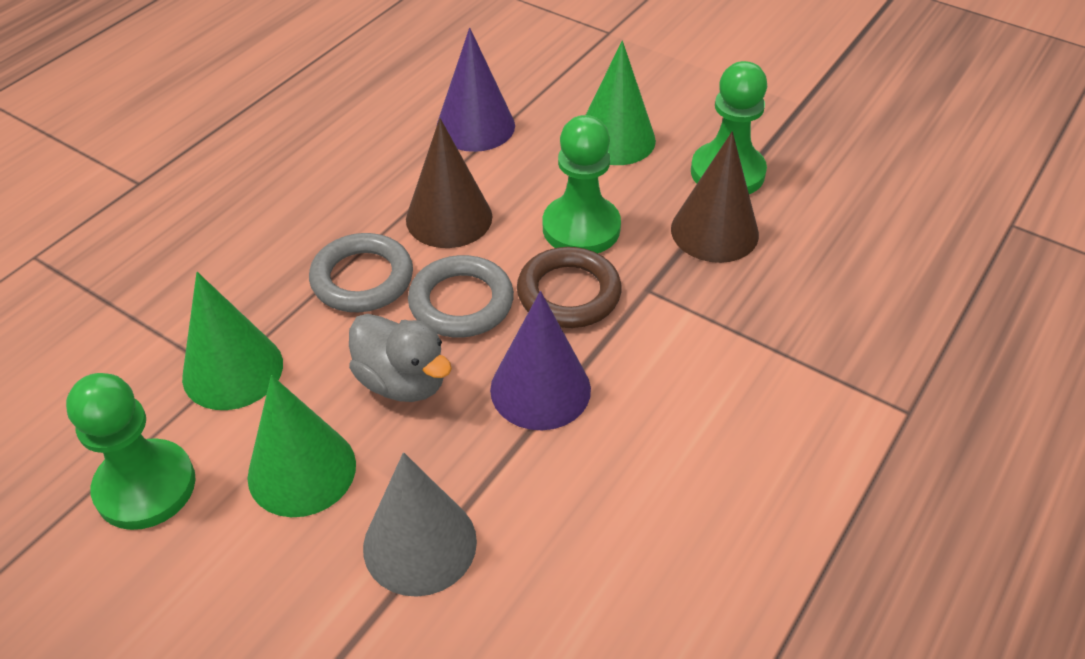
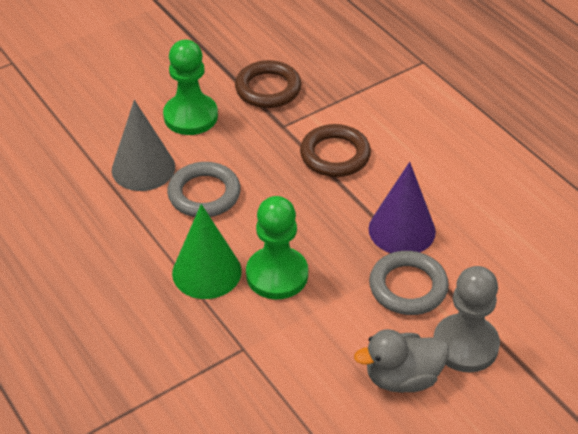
brown cone: [406,118,492,248] [671,131,759,263] = 2 -> none = 0
brown ring: [517,247,622,328] = 1 -> [235,60,301,108] [300,124,371,177] = 2
green cone: [182,272,283,410] [248,375,356,517] [586,40,656,165] = 3 -> [172,204,242,299] = 1
green pawn: [66,373,196,530] [543,115,621,253] [691,61,767,194] = 3 -> [163,40,218,135] [246,196,308,299] = 2
grey pawn: none = 0 -> [433,266,500,372] = 1
purple cone: [436,28,515,152] [490,291,591,430] = 2 -> [369,162,436,253] = 1

